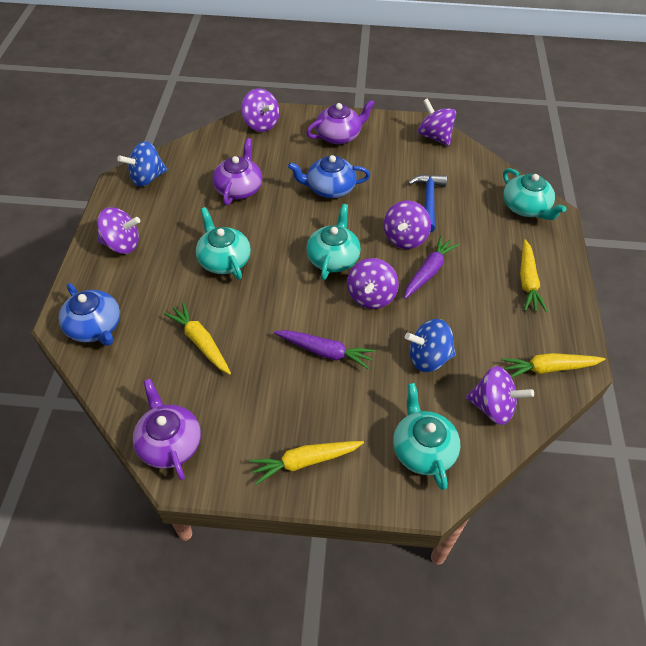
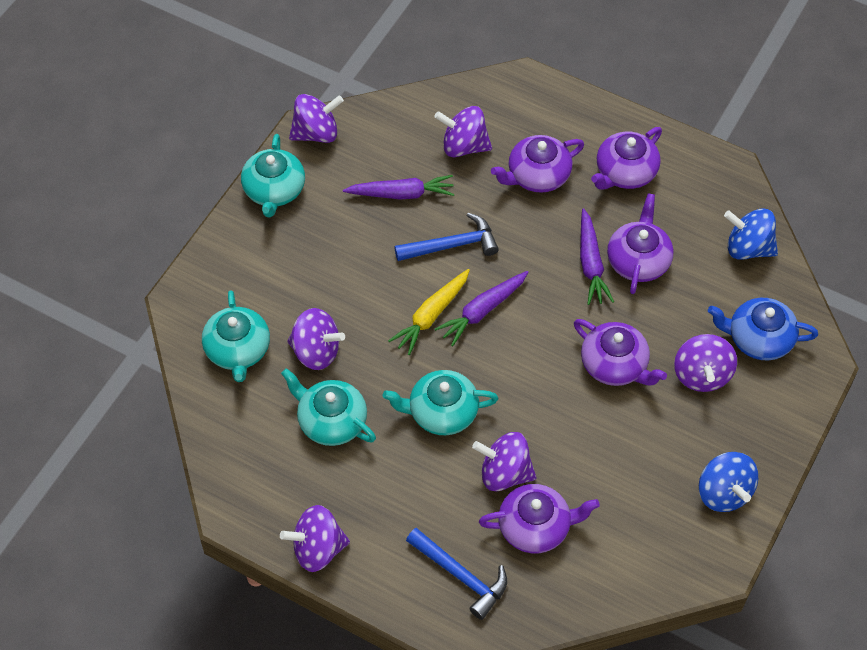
blue hammer: [408,174,447,232] = 1 -> [394,213,499,261] [406,528,507,620] = 2
blue teapot: [59,283,120,346] [288,155,370,198] = 2 -> [708,298,818,361] = 1
purple carrot: [274,330,375,370] [404,236,459,299] = 2 -> [343,175,455,200] [435,271,528,346] [580,208,614,305] = 3
purple teapot: [133,379,201,480] [213,138,262,205] [306,100,375,144] = 3 -> [479,484,600,553] [491,135,584,193] [574,319,667,386] [591,127,662,190] [607,193,674,294] = 5
yellow carrot: [164,302,231,375] [249,441,364,485] [501,353,605,378] [520,239,548,312] = 4 -> [388,269,470,355] = 1

